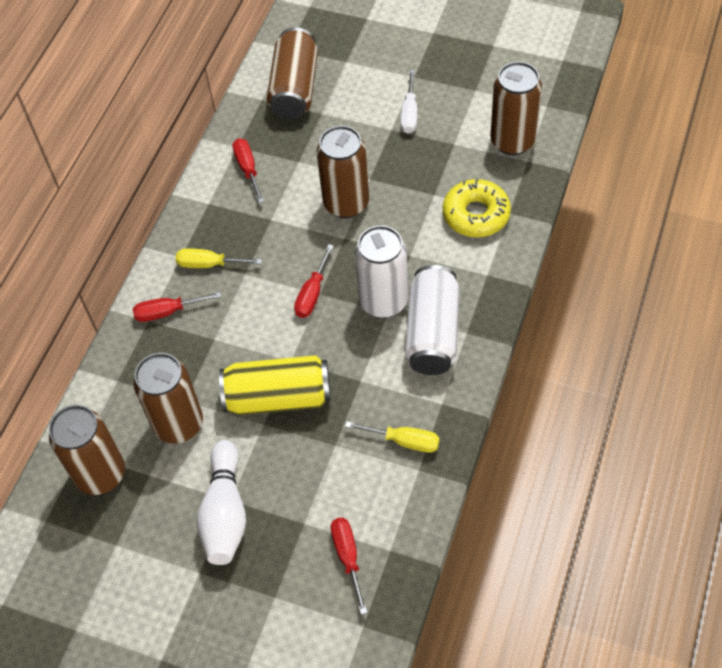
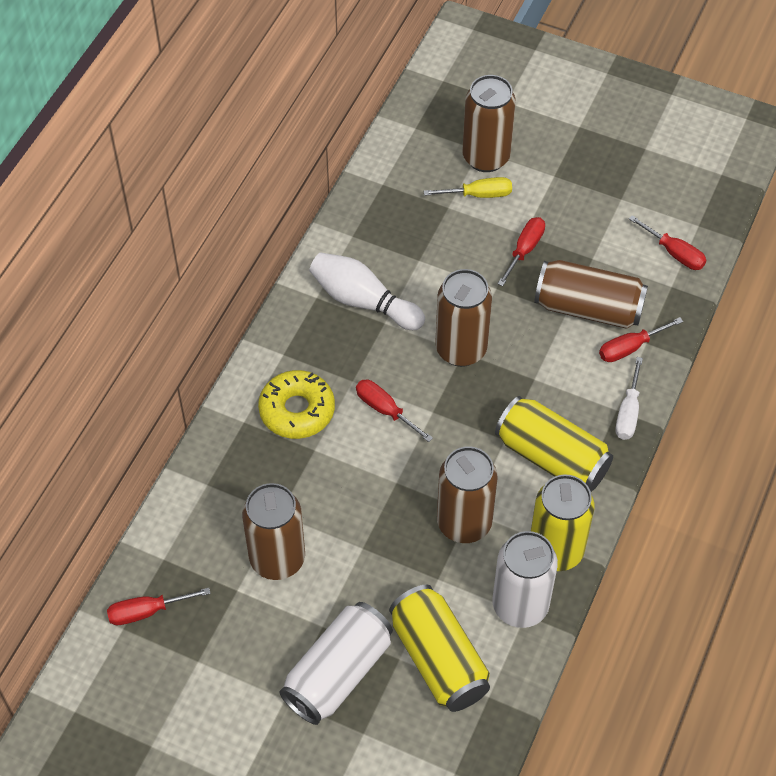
red screwdriver: [133,292,221,322] [232,138,264,203] [294,244,334,318] [331,518,367,615] = 4 -> [107,588,211,625] [356,380,433,442] [497,217,545,286] [599,317,683,362] [629,215,706,270] = 5
yellow can: [219,355,331,415] = 1 -> [389,585,490,712] [495,396,613,492] [531,474,595,571] = 3
yellow screwdriver: [176,248,262,268] [345,421,440,453] = 2 -> [424,177,512,198] = 1

